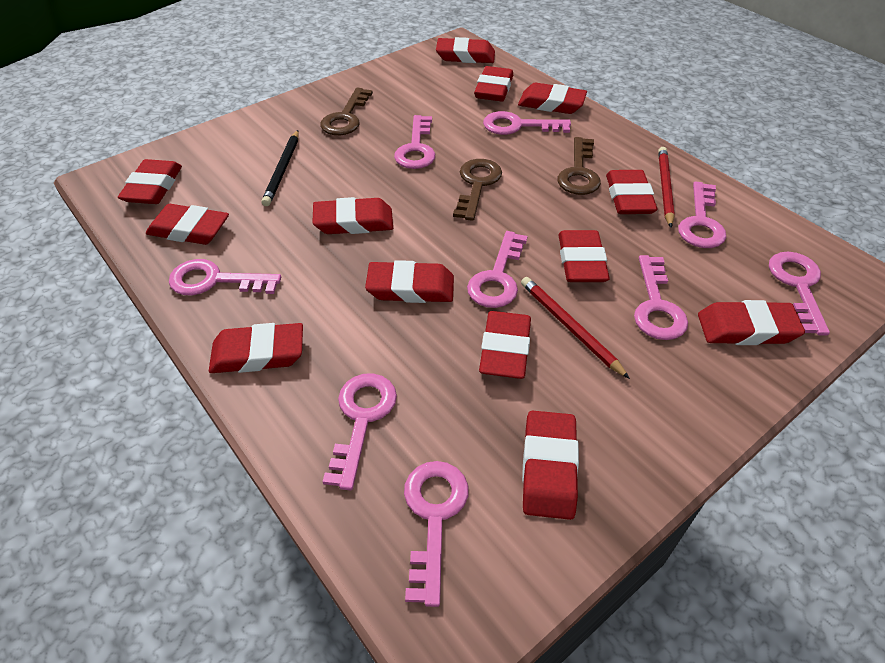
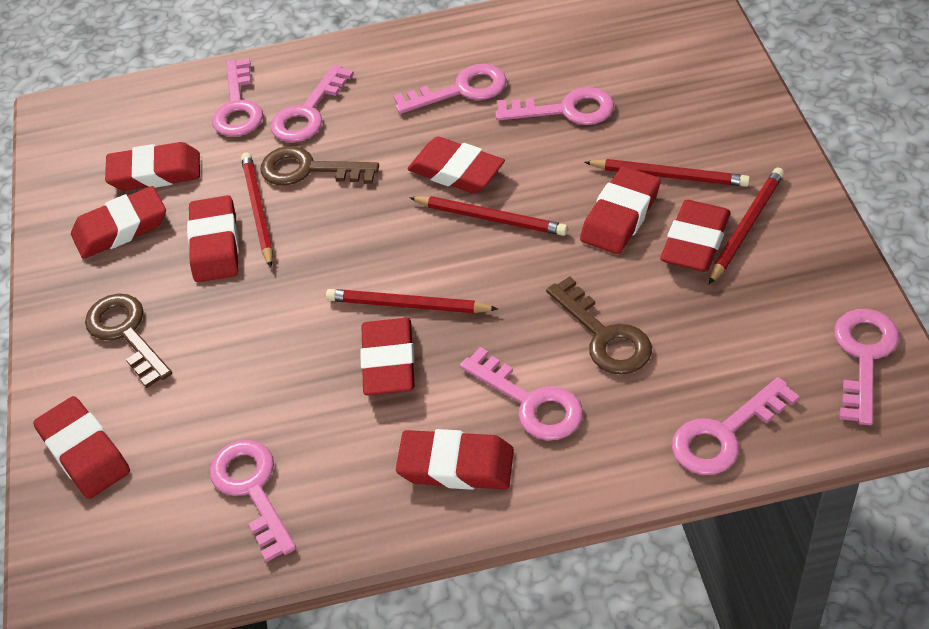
black pencil: [261,130,299,206] = 1 -> none = 0
pink key: [169,259,281,295] [322,373,397,490] [394,115,435,169] [404,461,468,607] [467,231,528,308] [483,111,571,135] [634,255,688,340] [678,181,726,248] [769,252,830,336] = 9 -> [210,440,296,562] [212,58,263,137] [270,65,354,142] [393,64,507,114] [460,347,583,441] [495,87,614,125] [672,377,800,475] [834,309,899,425] = 8
red eraser: [118,159,182,204] [146,204,229,245] [209,323,303,373] [312,197,393,234] [365,260,454,303] [436,37,495,63] [474,66,513,101] [479,311,531,379] [518,83,587,114] [522,410,579,520] [559,230,610,282] [606,170,658,214] [698,300,805,345] = 13 -> [33,396,130,499] [71,186,166,259] [105,142,200,191] [187,195,239,282] [360,318,415,395] [396,429,514,490] [408,137,505,194] [580,166,661,254] [660,200,731,272] = 9
red pencil: [521,277,630,379] [658,147,675,228] = 2 -> [241,153,273,268] [326,289,498,313] [409,196,568,236] [584,159,750,187] [709,167,784,284] = 5

